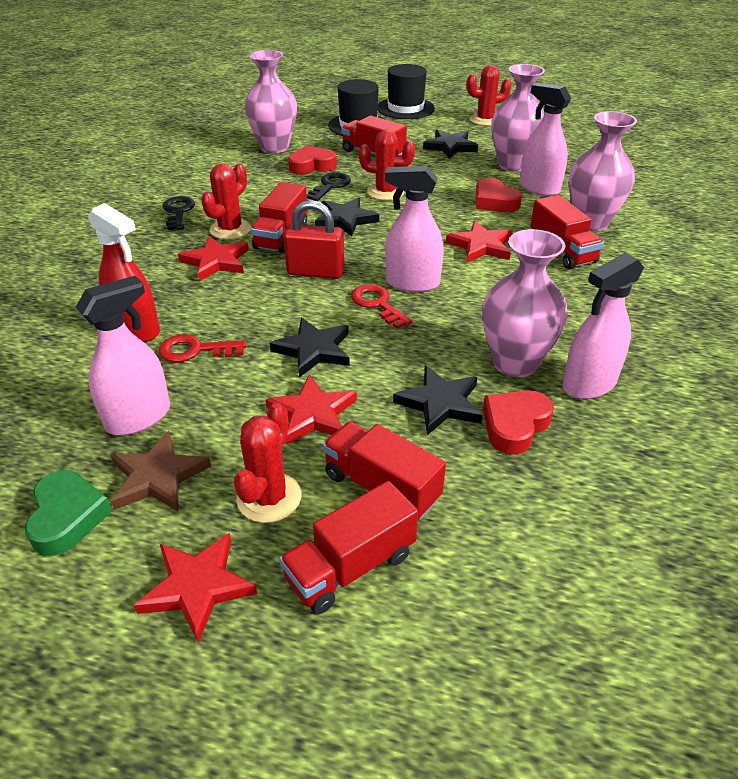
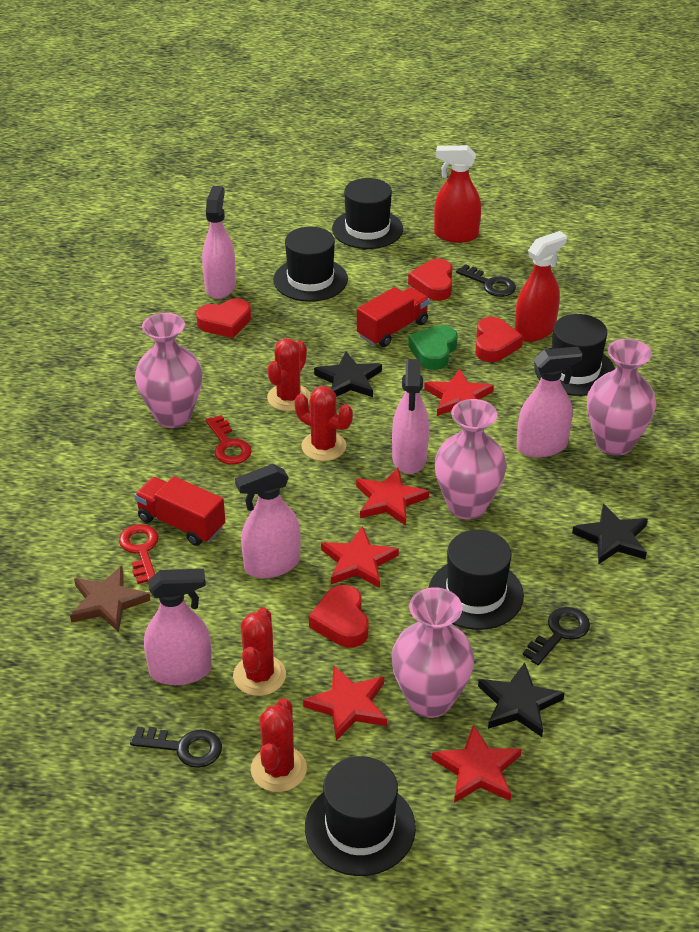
black hat: [328,79,386,136] [377,64,435,119] = 2 -> [273,227,348,302] [305,756,416,876] [332,178,403,249] [429,530,524,630] [535,314,615,396] = 5
black key: [163,196,195,230] [307,172,351,201] = 2 -> [130,727,222,768] [456,264,516,297] [523,607,590,665] = 3
black star: [269,318,350,378] [315,197,379,237] [393,366,483,435] [423,130,478,159] = 4 -> [314,352,382,397] [478,663,564,737] [572,504,648,564] = 3
pink spray bottle: [76,276,170,436] [385,166,444,292] [520,83,571,196] [562,253,644,399] = 4 -> [144,569,212,685] [202,186,236,299] [235,464,301,578] [392,359,429,474] [517,347,583,458] = 5
red heart: [288,145,337,175] [476,178,522,212] [483,391,554,455] = 3 -> [196,298,251,338] [309,585,368,648] [408,259,452,301] [475,317,523,362] = 4
red padlock: [283,200,345,279] = 1 -> none = 0
red spray bottle: [88,203,160,342] = 1 -> [434,145,481,243] [515,231,567,342] = 2
red star: [134,533,257,643] [178,236,249,281] [266,375,357,445] [446,221,513,263] = 4 -> [303,665,387,741] [321,526,399,588] [356,468,429,526] [424,368,494,416] [432,724,522,803] = 5
red truck: [251,182,308,254] [279,481,418,614] [323,422,446,520] [341,116,407,155] [530,195,604,270] = 5 -> [134,476,225,546] [357,287,429,347] = 2

